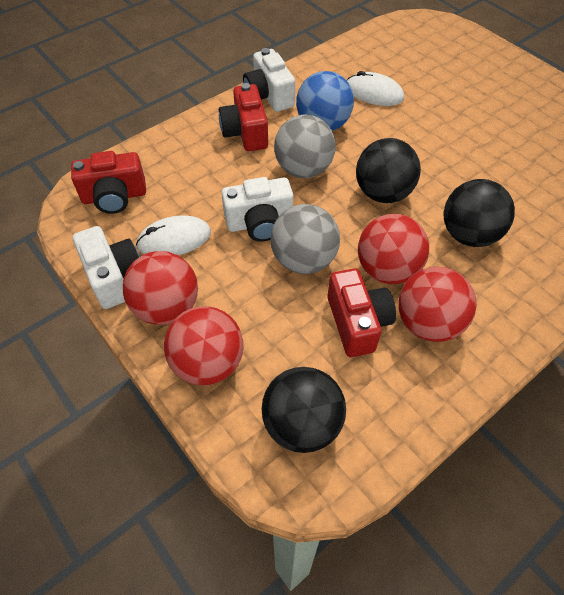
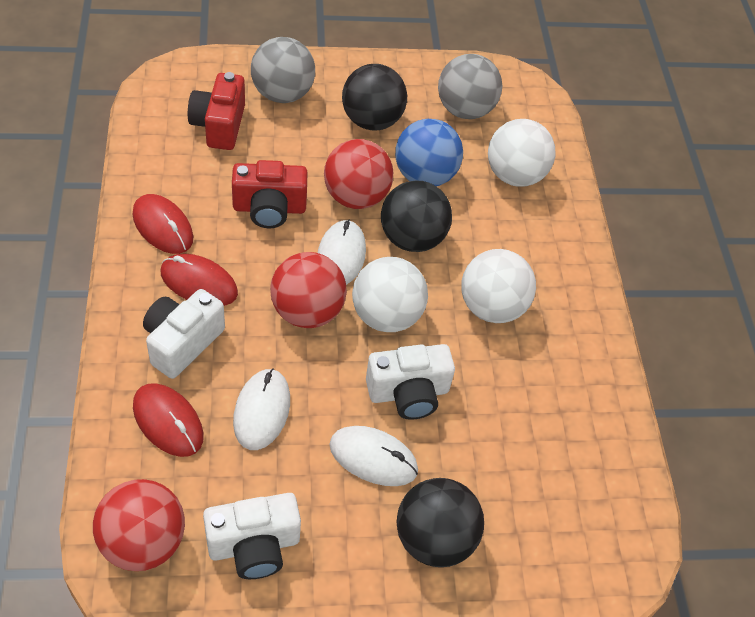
red ball: [123,251,198,325] [164,306,243,385] [358,214,429,284] [398,267,476,342] = 4 -> [93,479,185,571] [270,252,347,328] [324,139,393,209] = 3
red camera: [71,151,146,214] [219,83,268,151] [328,268,396,357] = 3 -> [188,72,245,150] [232,160,307,228] = 2
red mouse: none = 0 -> [132,194,193,254] [133,383,204,457] [161,253,238,306] = 3
white ball: none = 0 -> [352,257,428,332] [462,249,536,323] [488,119,555,187] = 3
white mouse: [136,216,211,255] [346,71,404,106] = 2 -> [233,368,290,450] [318,220,366,285] [329,426,418,486] = 3

